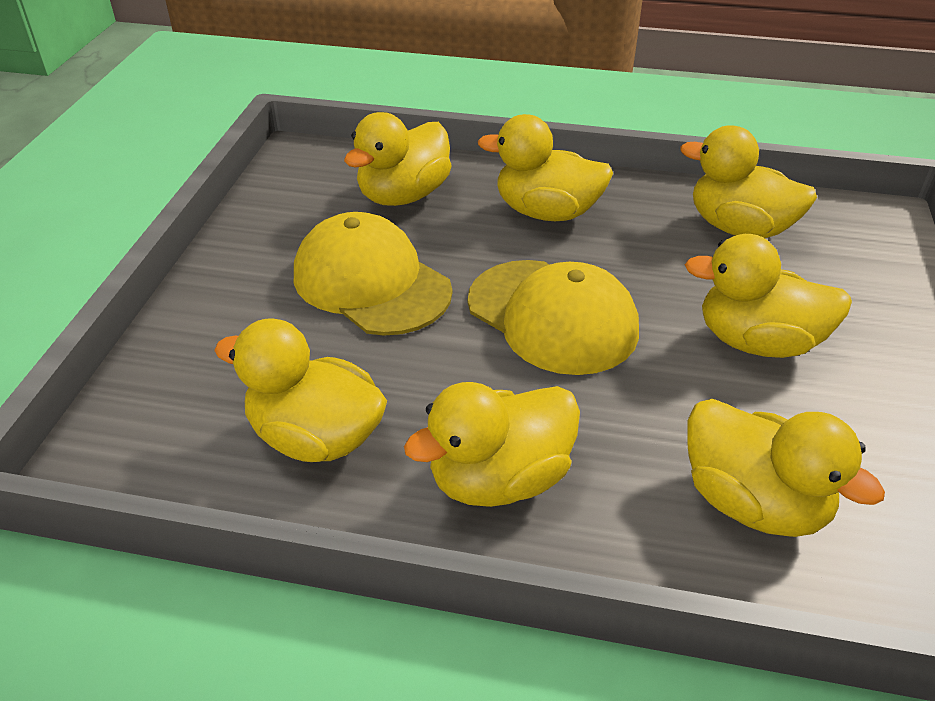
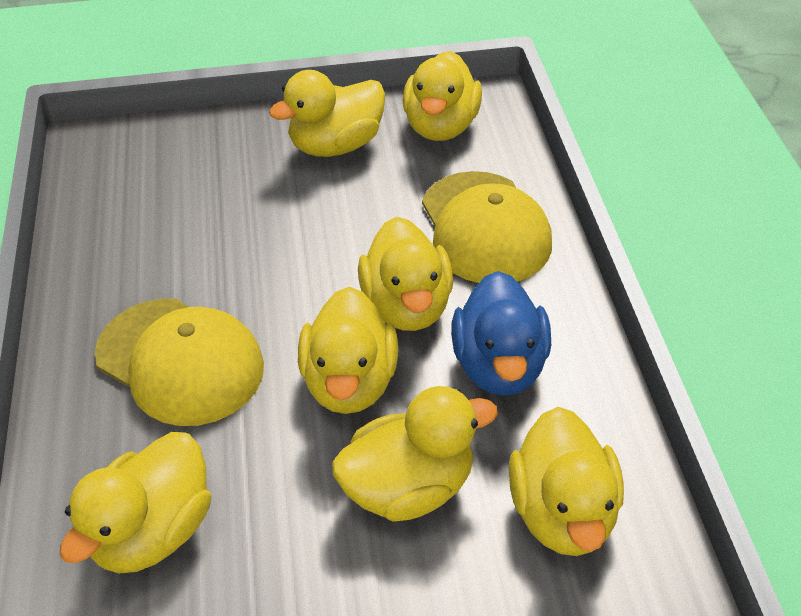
blue duck: none = 0 -> [451,271,551,396] = 1

